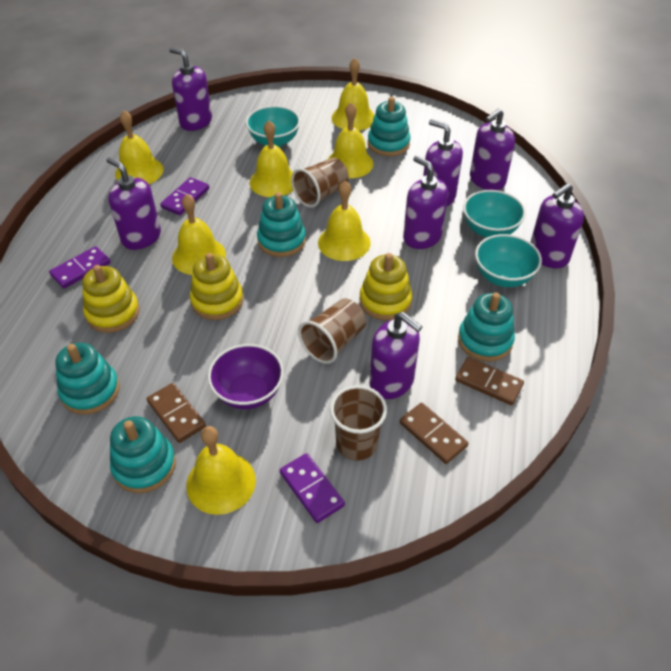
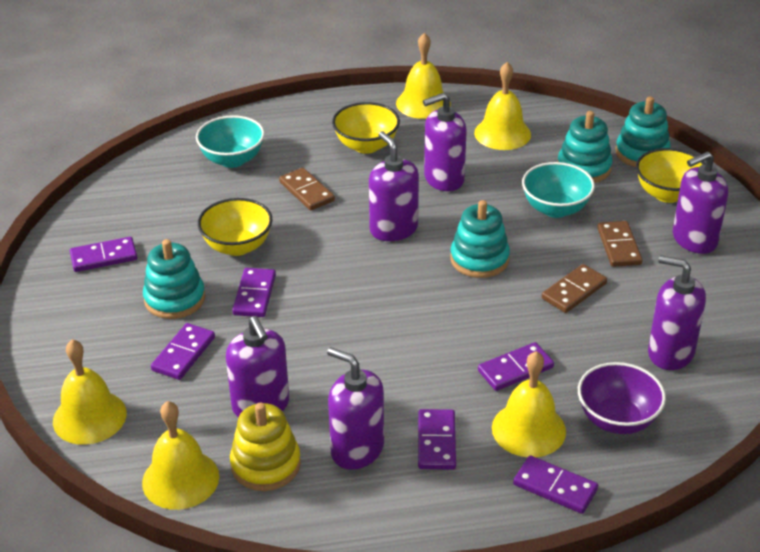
brown cup: [291,158,349,208] [298,299,366,364] [330,385,387,461] = 3 -> none = 0
purple domino: [49,246,111,288] [160,177,209,215] [280,453,345,523] = 3 -> [70,237,137,272] [151,323,215,380] [232,268,276,317] [418,409,456,470] [478,342,554,391] [513,455,598,514] = 6
purple soap dispenser: [106,157,161,250] [169,47,212,131] [370,312,422,399] [403,156,448,249] [423,119,463,207] [470,108,515,190] [531,183,584,268] = 7 -> [226,316,289,418] [327,347,384,470] [369,131,419,241] [423,93,467,191] [648,255,706,370] [673,152,728,254] = 6
turquoise bowl: [246,106,300,147] [463,190,526,238] [475,234,542,287] = 3 -> [196,115,264,168] [522,162,595,218] = 2
turquoise stacking toy: [55,343,120,415] [110,416,176,493] [257,192,306,257] [368,97,410,156] [458,293,515,361] = 5 -> [143,239,205,319] [450,200,510,278] [558,111,613,183] [615,96,671,167] = 4
yellow bell: [115,110,163,184] [172,194,226,275] [186,426,256,515] [249,120,293,197] [318,181,371,261] [327,102,374,178] [332,58,374,130] = 7 -> [53,339,127,445] [142,401,219,510] [396,33,451,119] [474,62,531,150] [492,351,566,457] = 5
yellow bowl: none = 0 -> [198,198,273,256] [332,102,400,154] [636,148,705,203] = 3
yellow stacking toy: [82,265,140,333] [190,253,243,320] [359,253,412,320] = 3 -> [230,403,301,491] = 1

